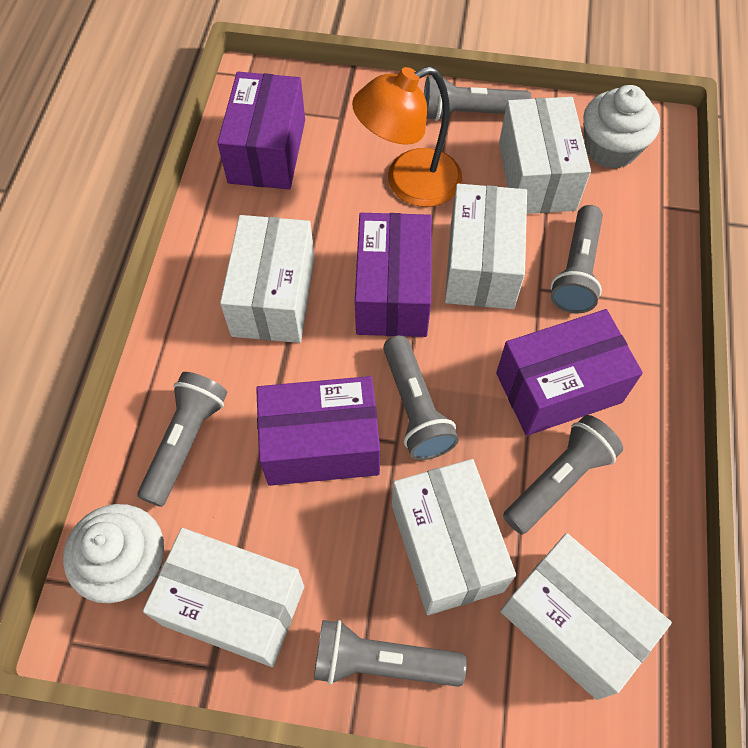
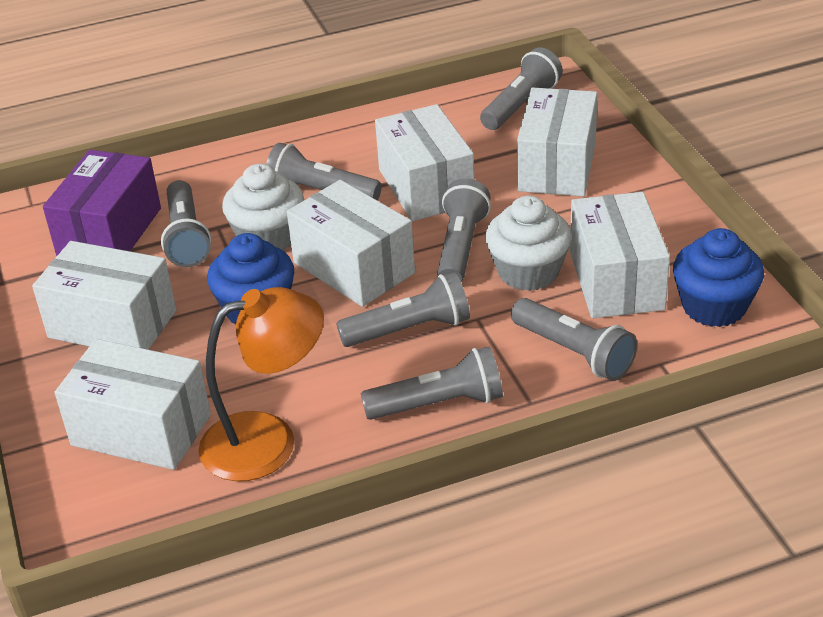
blue cupcake: none = 0 -> [207,233,294,324] [673,228,764,327] = 2
grey flashlight: [137,372,228,507] [314,620,467,687] [383,335,459,460] [424,76,532,121] [503,415,623,534] [550,205,603,313] = 6 -> [161,180,211,267] [266,143,382,201] [336,272,470,347] [360,347,503,420] [437,178,491,282] [480,48,563,130] [511,298,637,381] = 7
purple box: [218,72,305,190] [256,376,380,486] [355,213,432,337] [496,309,643,436] = 4 -> [43,150,161,256] = 1

